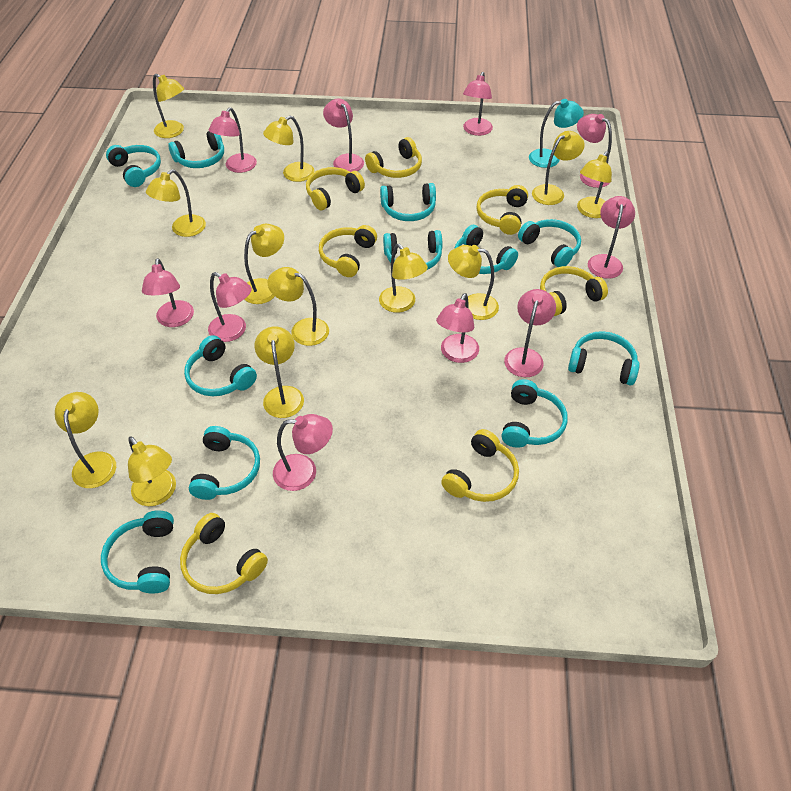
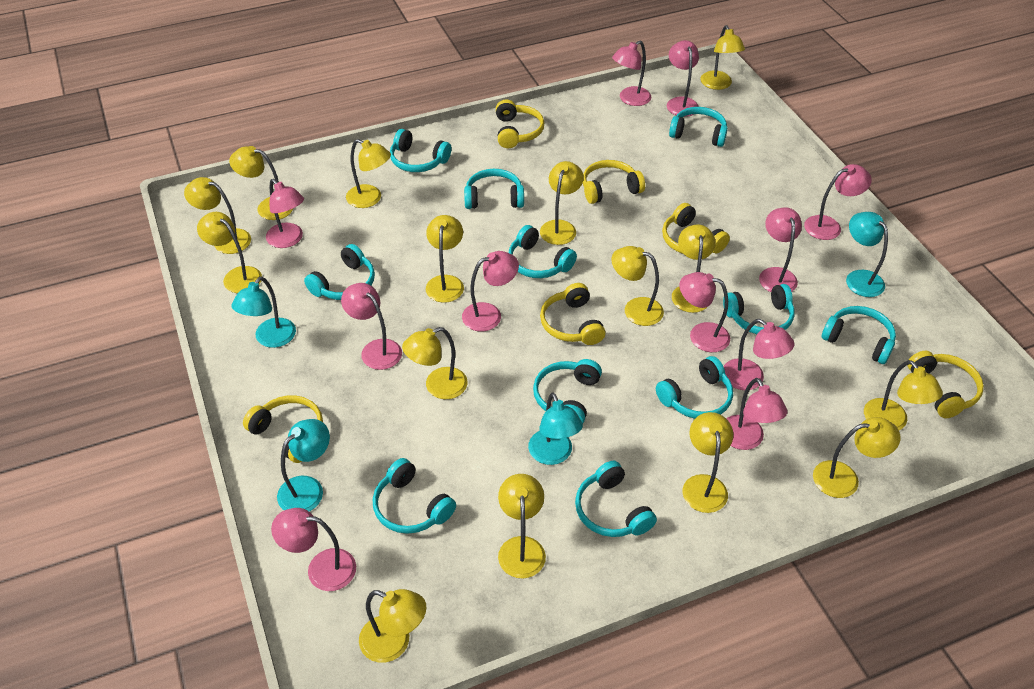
pink lamp: [142,258,194,327] [208,272,252,342] [209,107,257,173] [273,414,333,491] [323,99,364,172] [436,293,479,363] [463,72,493,136] [504,289,556,377] [577,114,612,188] [588,196,635,279] = 10 -> [266,179,304,248] [271,508,356,591] [341,283,402,370] [462,251,519,332] [612,40,651,106] [667,40,699,117] [679,272,730,352] [723,319,794,390] [726,378,787,450] [759,207,802,292] [804,164,872,240] = 11
turquoise lamp: [529,99,584,168] = 1 -> [231,276,296,348] [277,419,330,511] [528,392,583,465] [846,212,888,297] = 4
yellow headphones: [180,513,268,594] [306,167,365,210] [319,225,377,277] [365,137,422,178] [441,429,519,502] [477,185,528,235] [540,266,608,316] = 7 -> [243,395,323,463] [496,99,544,148] [540,283,606,345] [583,160,645,204] [662,203,730,254] [908,350,984,418] = 6
yellow lamp: [55,392,116,488] [128,436,176,506] [146,169,206,237] [153,74,184,138] [244,224,284,304] [255,326,304,418] [263,116,315,182] [268,267,329,346] [379,244,428,313] [448,245,499,320] [532,131,585,205] [577,151,612,218] = 12 -> [184,177,251,254] [197,212,262,293] [229,146,293,220] [346,139,391,208] [359,589,426,663] [402,327,468,399] [426,215,464,303] [498,474,546,578] [540,161,584,245] [611,246,664,326] [672,224,716,313] [683,412,733,513] [700,25,745,90] [813,417,900,498] [864,360,943,430] = 15

